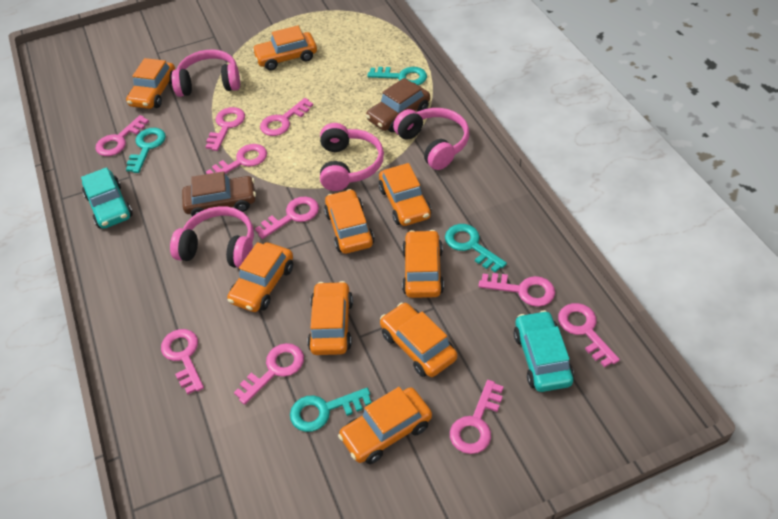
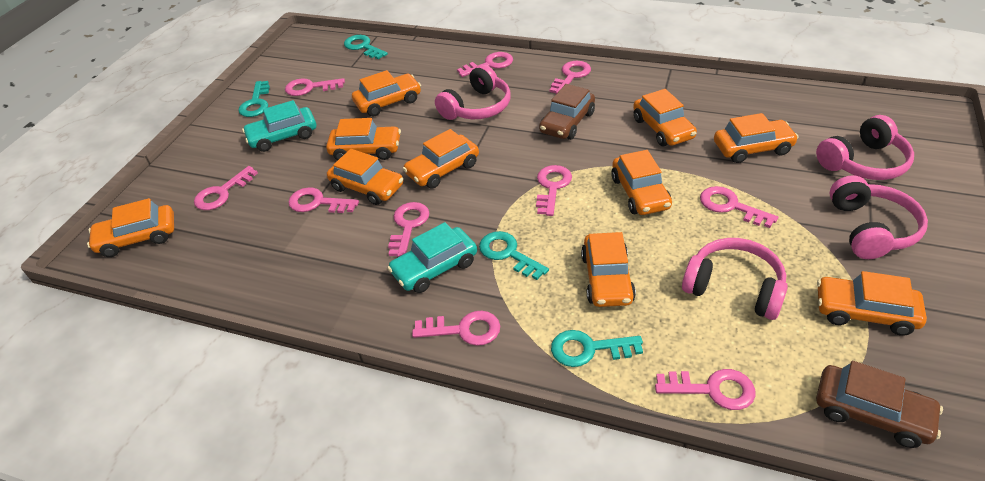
orange car: [126,58,176,109] [227,242,293,312] [252,26,317,71] [307,281,353,355] [324,189,374,254] [338,387,432,464] [379,163,431,226] [380,303,457,377] [402,230,444,298] = 9 -> [87,198,174,257] [326,118,401,160] [327,149,403,205] [352,70,421,116] [403,129,479,189] [581,232,636,307] [611,150,672,215] [633,89,697,146] [714,113,799,163] [817,271,927,336] = 10

